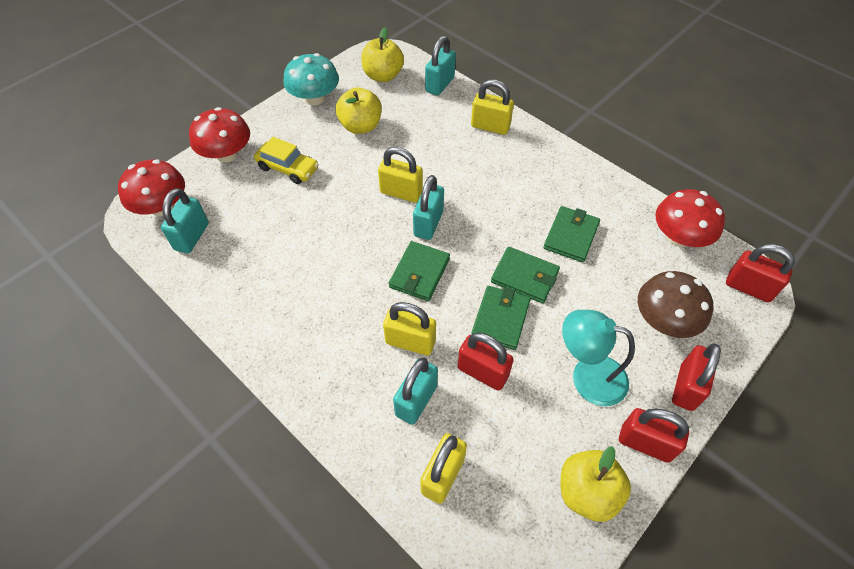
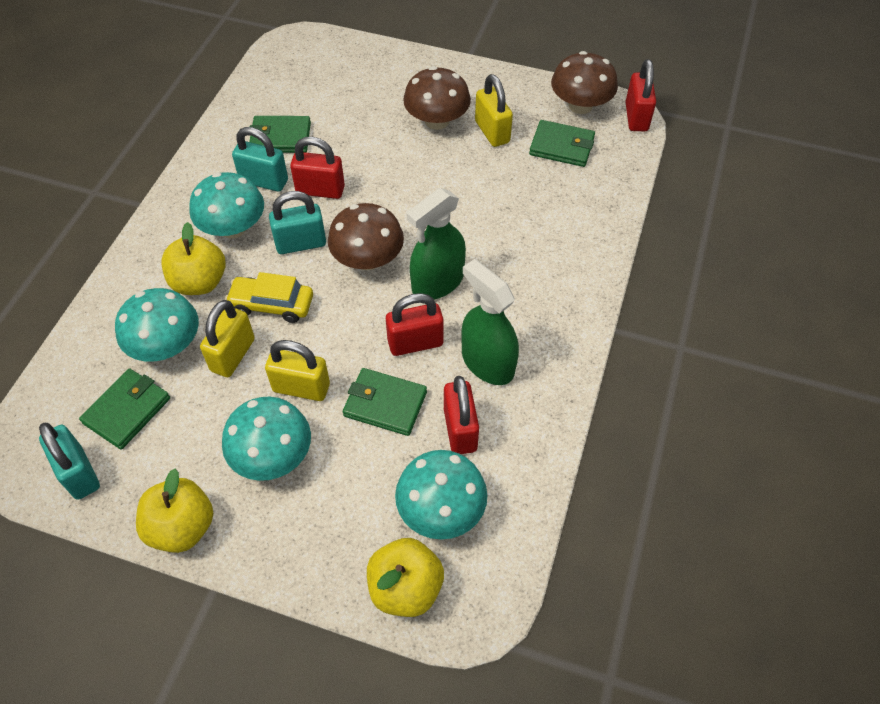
brown mushroom: [638,271,713,338] = 1 -> [328,203,404,270] [403,66,471,130] [551,51,618,114] = 3
green spray bottle: none = 0 -> [407,188,466,300] [461,259,519,385] = 2
red mushroom: [118,160,185,216] [189,107,250,163] [655,189,725,247] = 3 -> none = 0
turquoise lamp: [562,310,635,406] = 1 -> none = 0
turquoise mushroom: [284,53,339,105] = 1 -> [115,288,199,362] [189,172,264,238] [222,397,311,481] [395,450,487,540] = 4
turquoise padlock: [161,188,209,253] [393,358,438,425] [413,175,444,240] [425,36,456,96] = 4 -> [39,423,100,500] [232,127,288,192] [269,191,326,254] = 3
yellow padlock: [378,147,423,202] [383,302,436,355] [420,433,467,504] [471,80,514,135] = 4 -> [200,300,255,377] [265,340,330,401] [475,74,513,147] = 3

